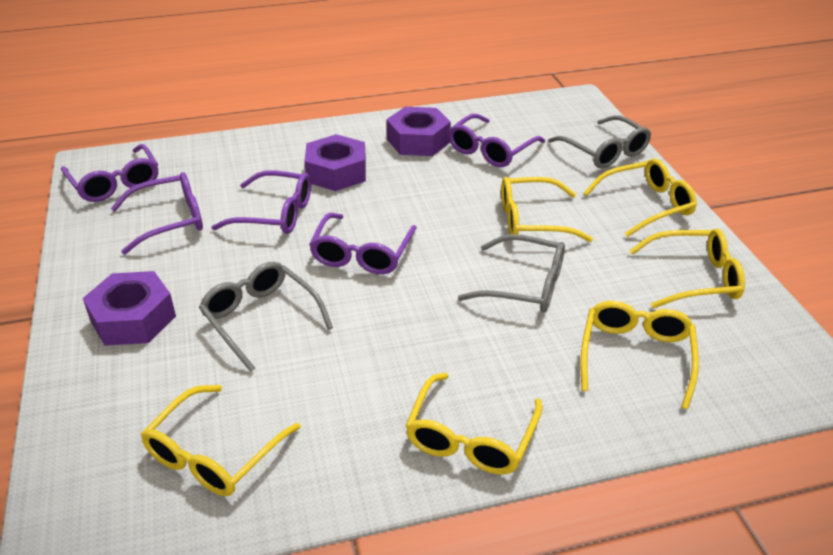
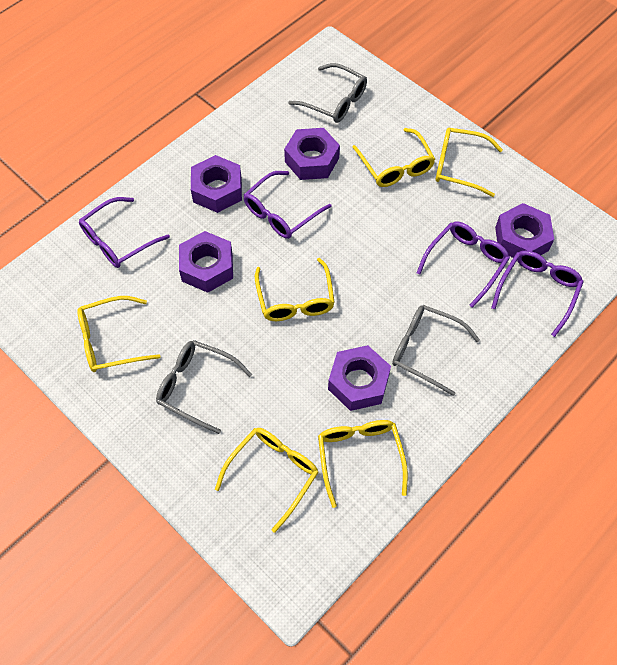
purple glasses: [61,144,158,202] [111,172,203,255] [211,170,311,234] [309,213,417,274] [448,114,545,167] = 5 -> [79,197,170,268] [244,171,331,239] [417,222,510,308] [491,251,584,337] = 4
purple nut: [83,271,176,346] [304,134,366,191] [387,107,451,156] = 3 -> [179,231,233,293] [191,155,242,213] [284,128,340,180] [328,345,391,411] [495,203,554,258] = 5

